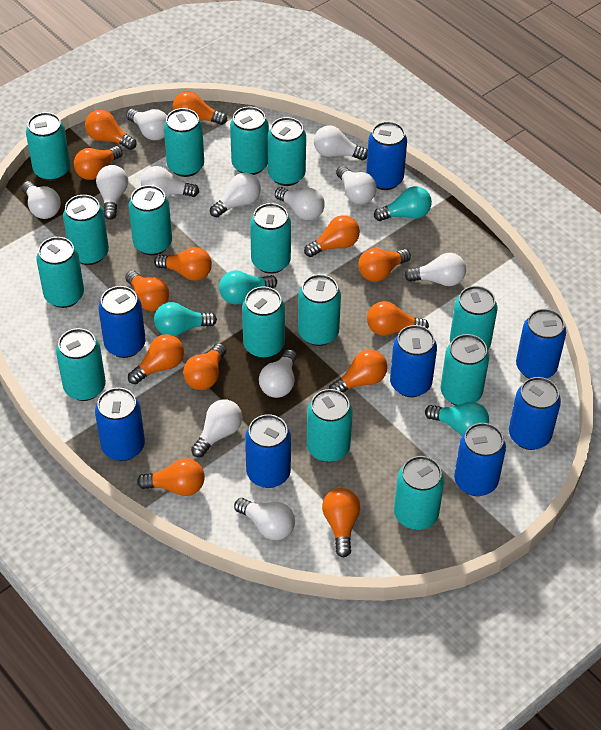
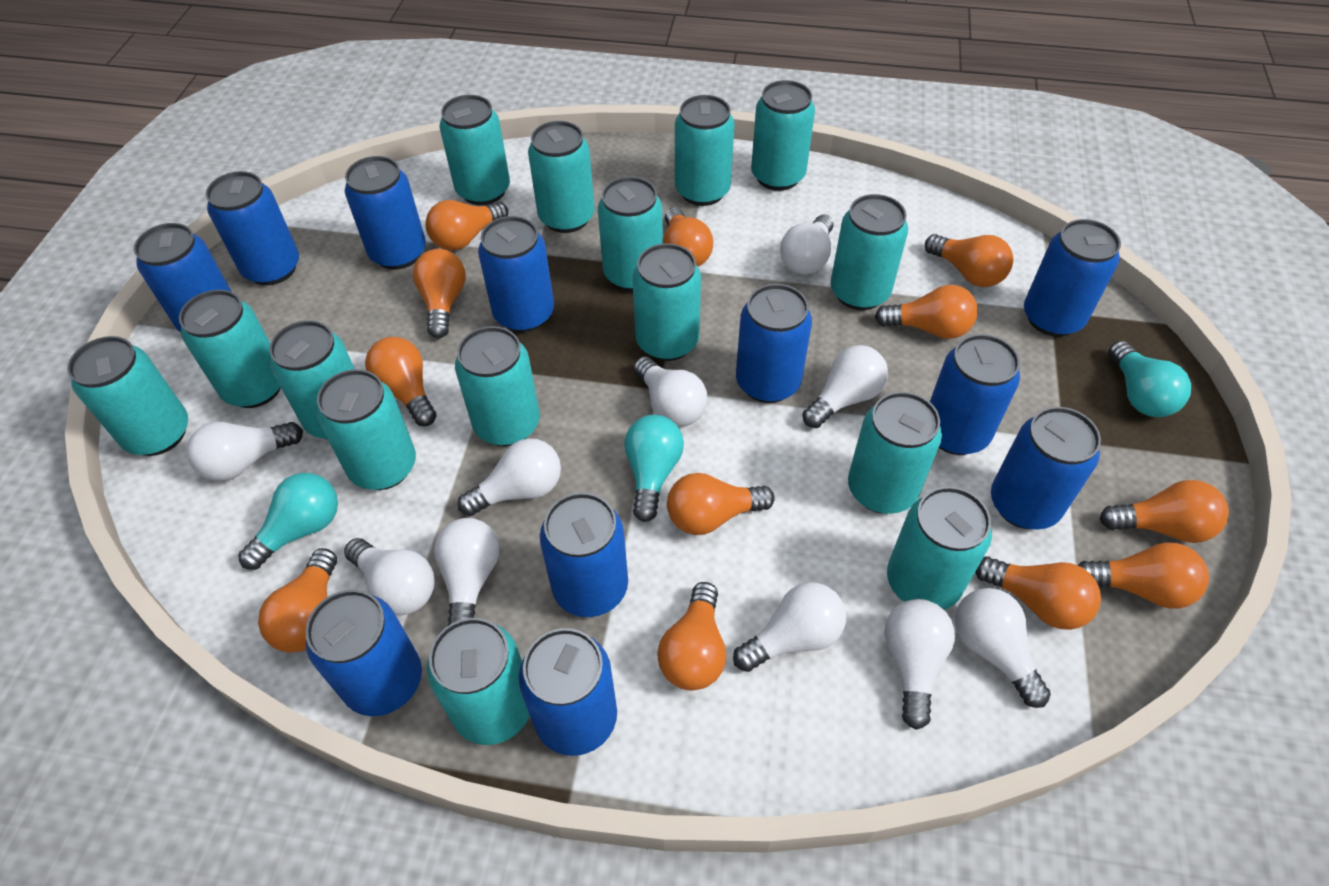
blue can: [95,388,145,461] [98,286,146,358] [245,414,291,488] [366,121,407,190] [390,325,437,397] [454,423,506,496] [509,377,561,450] [516,309,566,379] = 8 -> [134,223,232,332] [206,171,299,285] [305,590,422,716] [345,156,426,270] [478,216,554,332] [519,628,617,756] [540,492,628,617] [736,284,812,403] [930,334,1020,455] [991,407,1101,530] [1024,219,1121,337] = 11
orange light bulb: [74,146,123,180] [85,110,137,150] [125,270,169,311] [128,334,184,384] [137,458,205,496] [154,247,212,281] [173,91,227,125] [183,343,226,390] [304,215,360,257] [322,488,360,557] [329,349,387,393] [358,248,411,282] [367,301,429,336] = 13 -> [258,548,337,652] [365,337,437,426] [413,249,466,338] [425,200,508,250] [657,582,726,690] [663,207,713,266] [667,473,775,535] [875,285,978,339] [925,234,1013,287] [975,556,1101,630] [1078,542,1209,609] [1100,480,1229,543] = 12
turquoise light bulb: [154,302,217,336] [219,270,277,304] [374,186,432,221] [425,402,489,435] = 4 -> [238,473,338,570] [624,415,684,522] [1108,341,1191,417] = 3
white light bulb: [22,181,61,219] [96,165,128,220] [126,109,167,140] [141,166,199,197] [191,399,242,457] [210,173,261,217] [234,498,295,540] [259,349,297,398] [275,187,325,220] [314,126,368,160] [336,166,377,204] [404,253,466,286] = 12 -> [187,422,303,481] [344,538,435,615] [434,518,499,626] [458,438,561,516] [634,356,707,427] [733,582,846,672] [780,215,834,274] [802,345,888,428] [884,599,955,730] [955,588,1051,708] = 10

